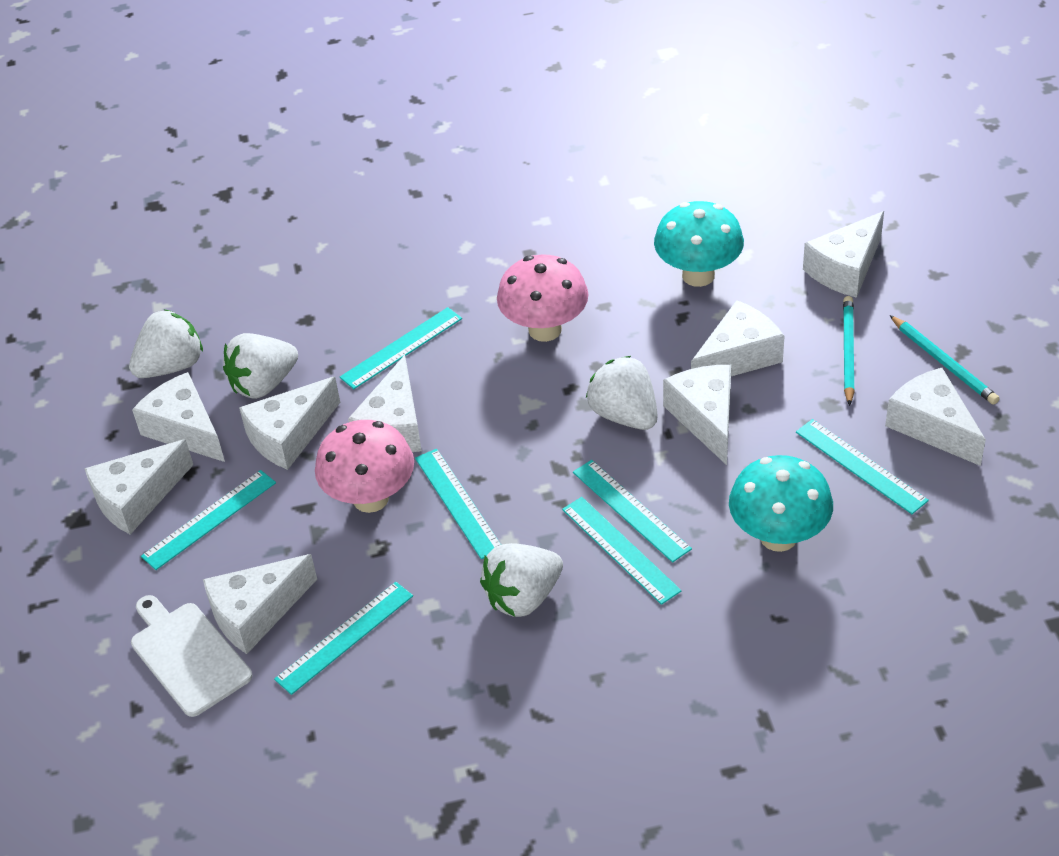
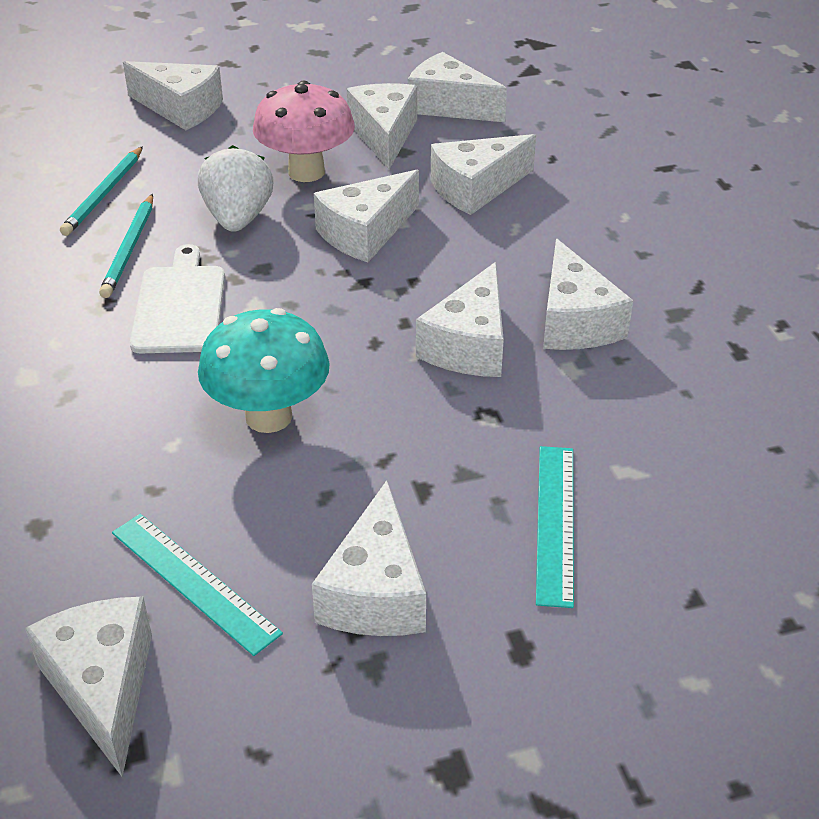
pink mushroom: [315,420,414,513] [497,255,589,342] = 2 -> [253,81,355,182] = 1
turquoise mushroom: [654,201,744,287] [729,455,833,552] = 2 -> [198,308,330,433] = 1
turquoise ruler: [141,470,276,570] [274,582,413,695] [340,307,462,389] [415,449,501,559] [562,497,682,605] [573,460,692,562] [796,419,929,514] = 7 -> [112,514,283,656] [536,446,574,608] = 2
white strawberry: [129,309,203,378] [223,333,298,399] [480,543,563,617] [586,356,658,430] = 4 -> [198,145,274,232] = 1

